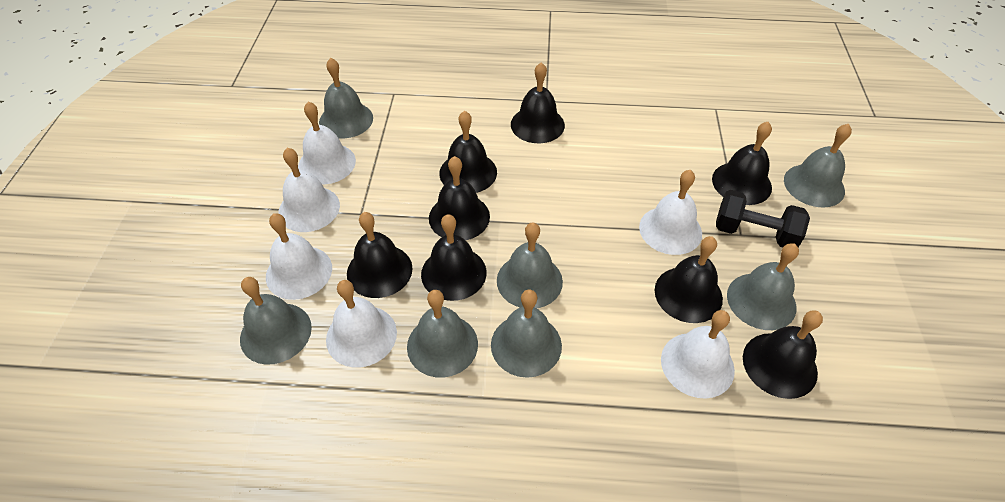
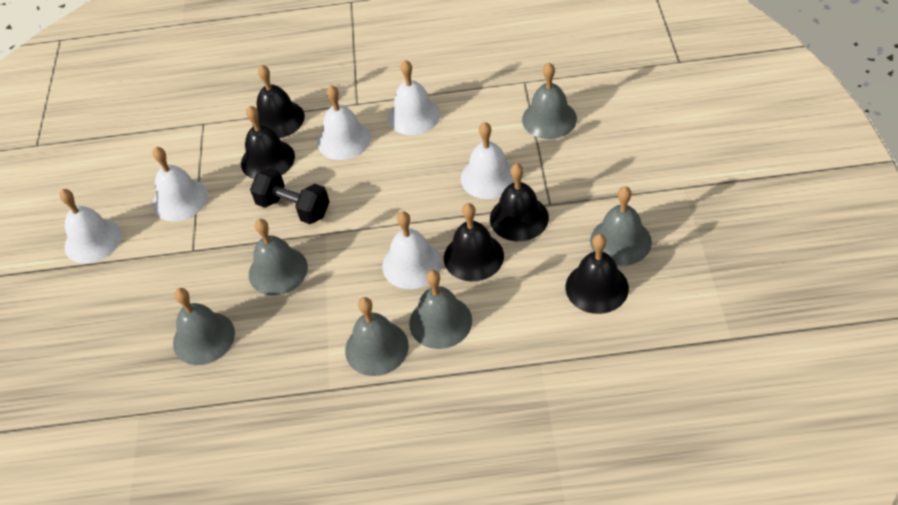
black bell: [347,212,413,298] [421,214,487,301] [429,156,490,240] [439,111,497,193] [511,62,565,143] [655,236,723,323] [712,122,772,205] [743,310,823,399] = 8 -> [241,106,295,179] [252,65,305,138] [444,203,504,281] [490,163,549,241] [566,234,629,314] = 5
grey bell: [240,277,312,365] [319,58,373,138] [407,290,478,378] [491,290,562,378] [497,222,563,308] [727,243,799,330] [784,124,852,208] = 7 -> [173,288,235,365] [249,219,308,296] [345,297,409,376] [409,270,472,349] [522,63,577,139] [590,186,652,266] = 6

